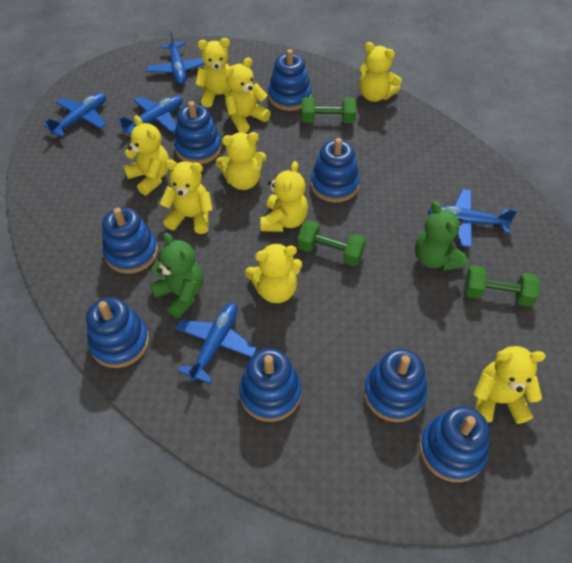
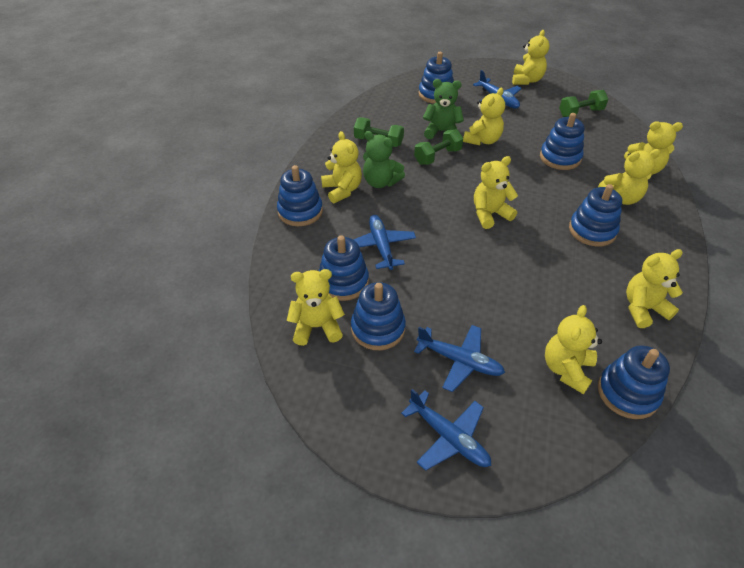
blue plane: [44,93,107,137] [118,96,183,134] [146,31,205,85] [175,303,257,384] [427,189,517,248] = 5 -> [353,215,416,270] [401,389,491,471] [414,325,505,392] [473,70,522,109] = 4
blue stacking toy: [86,297,149,368] [102,207,158,274] [174,101,222,164] [239,348,301,422] [268,49,312,111] [310,138,360,202] [363,349,427,422] [419,406,490,482] = 8 -> [277,165,323,226] [319,235,369,301] [351,282,406,350] [419,52,454,104] [540,113,585,170] [569,184,622,247] [598,345,670,419] = 7

